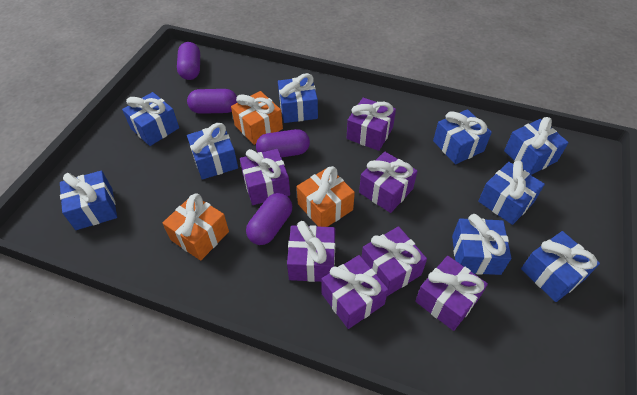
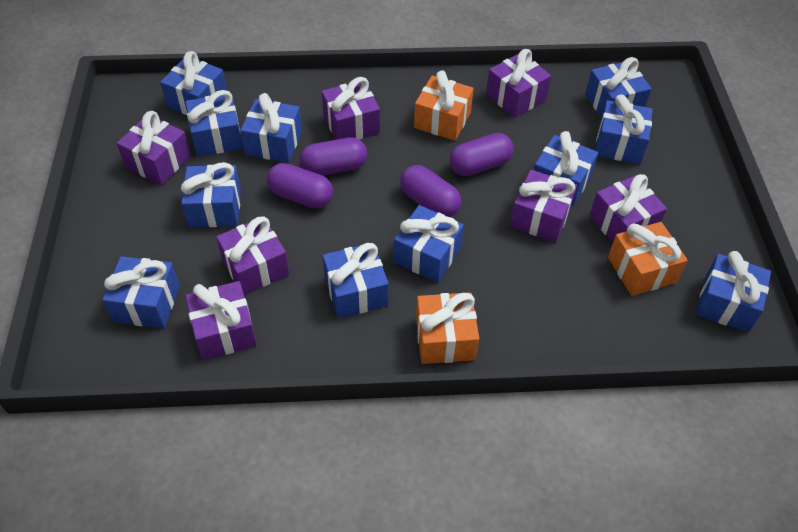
blue gift: [60,171,117,230] [122,92,179,146] [187,123,238,180] [278,73,318,123] [433,109,492,164] [452,214,511,275] [478,161,545,225] [504,117,569,175] [521,231,600,302] = 9 -> [102,256,180,328] [160,51,227,115] [181,162,241,227] [186,90,243,157] [240,93,302,163] [323,243,389,318] [394,205,464,283] [534,131,598,206] [585,57,652,118] [595,94,653,164] [696,251,771,333] = 11

